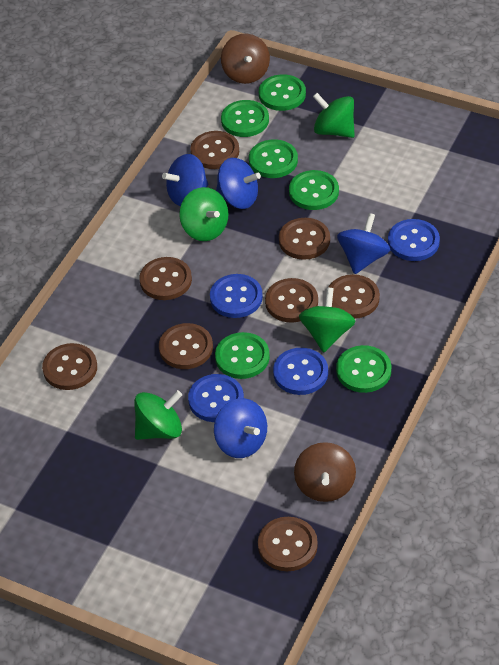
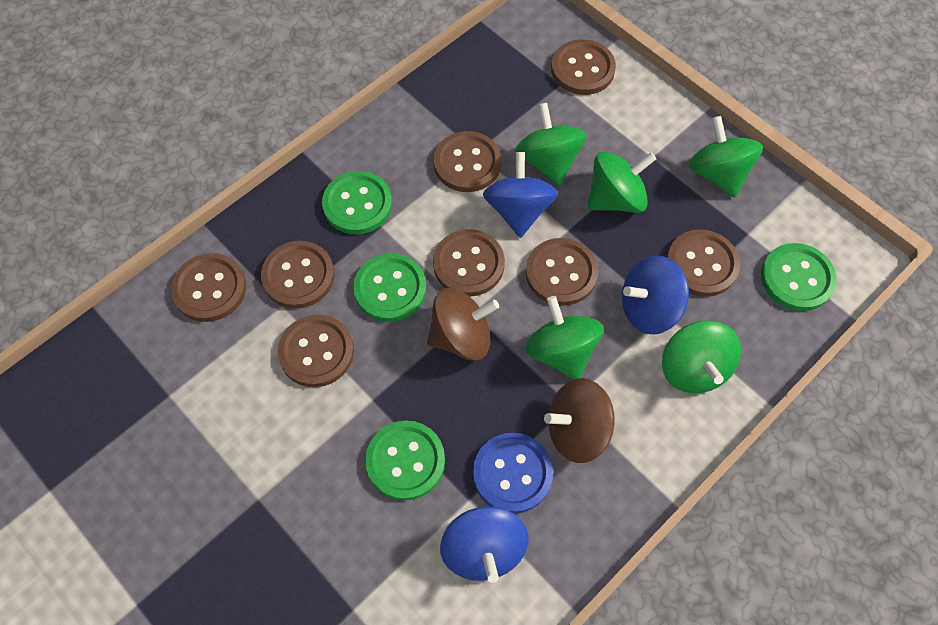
blue button: [188,374,244,422] [210,274,263,318] [273,348,328,395] [388,219,440,261] = 4 -> [473,433,553,514] = 1
blue spinning top: [162,154,208,206] [214,398,267,458] [216,158,261,209] [337,213,390,274] = 4 -> [440,506,529,583] [483,152,558,238] [622,256,689,335] = 3
green button: [215,332,270,379] [221,100,269,137] [249,139,298,178] [259,74,306,111] [289,170,339,210] [336,345,391,393] = 6 -> [322,171,392,234] [353,253,427,322] [365,421,445,501] [761,243,837,311] = 4
green spinning top: [134,390,182,440] [179,187,229,241] [299,287,356,352] [313,93,355,138] = 4 -> [515,103,587,186] [526,296,604,380] [587,152,656,213] [662,320,741,393] [689,116,763,198] = 5

